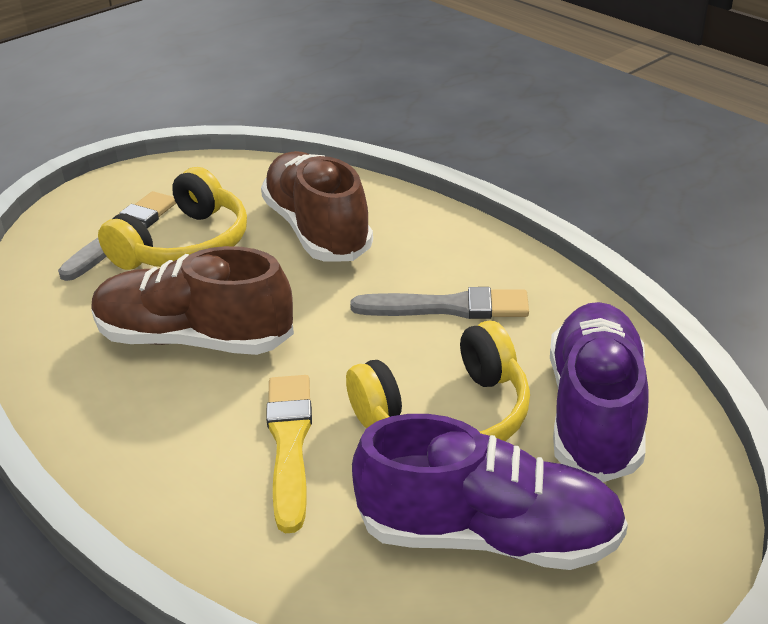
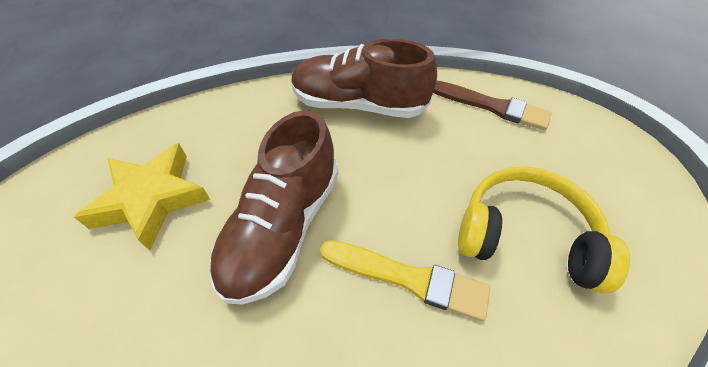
brown brush: none = 0 -> [433,81,552,130] = 1
grey brush: [58,191,176,281] [350,287,529,319] = 2 -> none = 0
purple shoe: [352,414,628,570] [550,302,649,482] = 2 -> none = 0
yellow headphones: [98,167,247,270] [346,321,530,441] = 2 -> [458,166,630,293] = 1
yellow star: none = 0 -> [74,143,210,251] = 1

